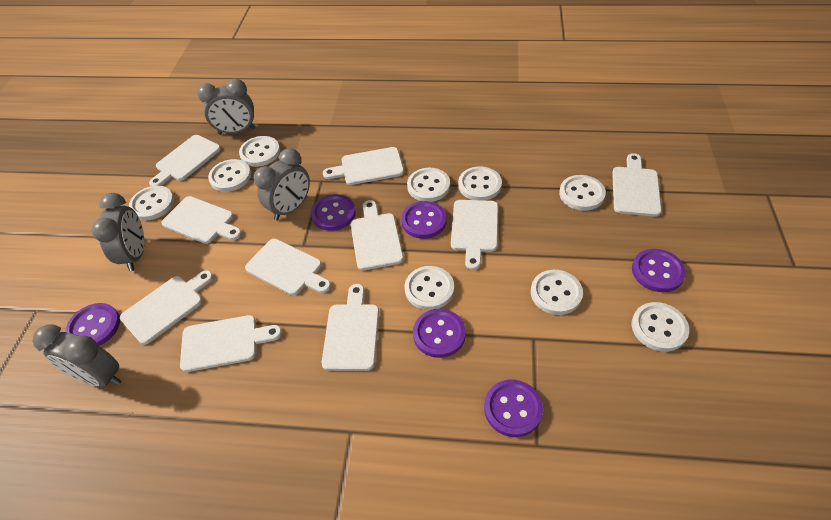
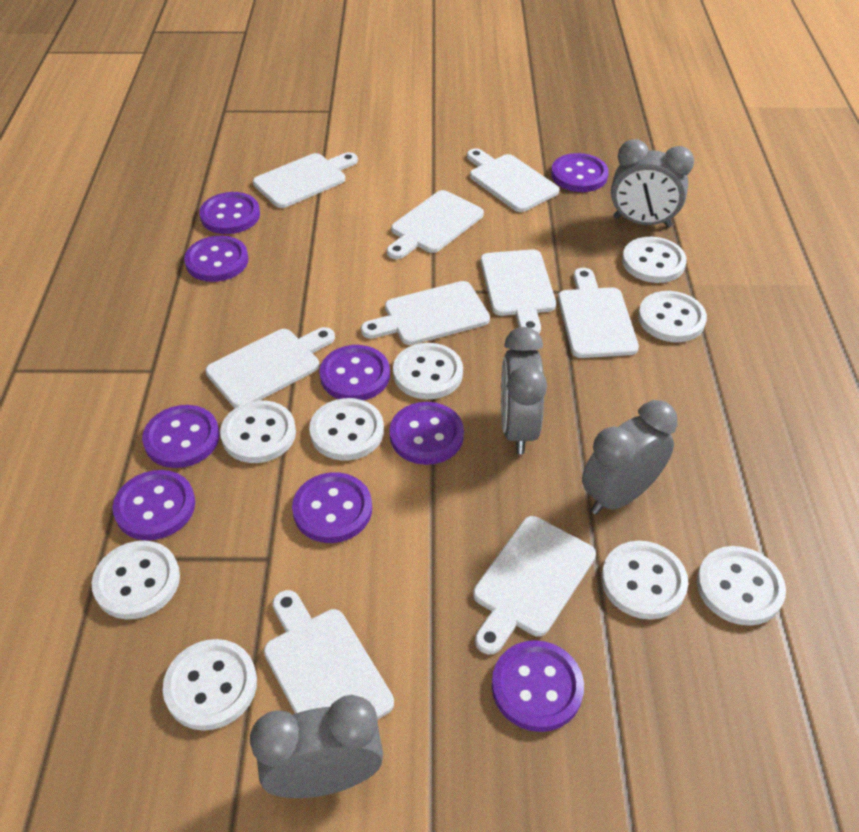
purple button: [65,303,120,346] [311,194,356,231] [401,201,447,239] [413,309,466,358] [484,380,543,437] [632,249,686,292] = 6 -> [113,470,195,540] [142,405,220,468] [184,236,249,282] [199,192,260,234] [292,472,372,543] [319,345,390,401] [389,402,464,465] [492,640,584,732] [551,153,609,192] = 9
white cutting board: [120,270,213,345] [149,135,221,186] [161,196,242,244] [180,315,282,372] [245,239,331,295] [322,284,379,371] [323,147,404,185] [350,200,404,270] [451,200,498,270] [612,153,662,217] = 10 -> [205,327,335,408] [253,152,358,208] [264,590,394,719] [361,281,490,345] [387,190,484,259] [467,148,559,212] [473,516,596,654] [480,249,556,333] [558,268,639,358] = 9

